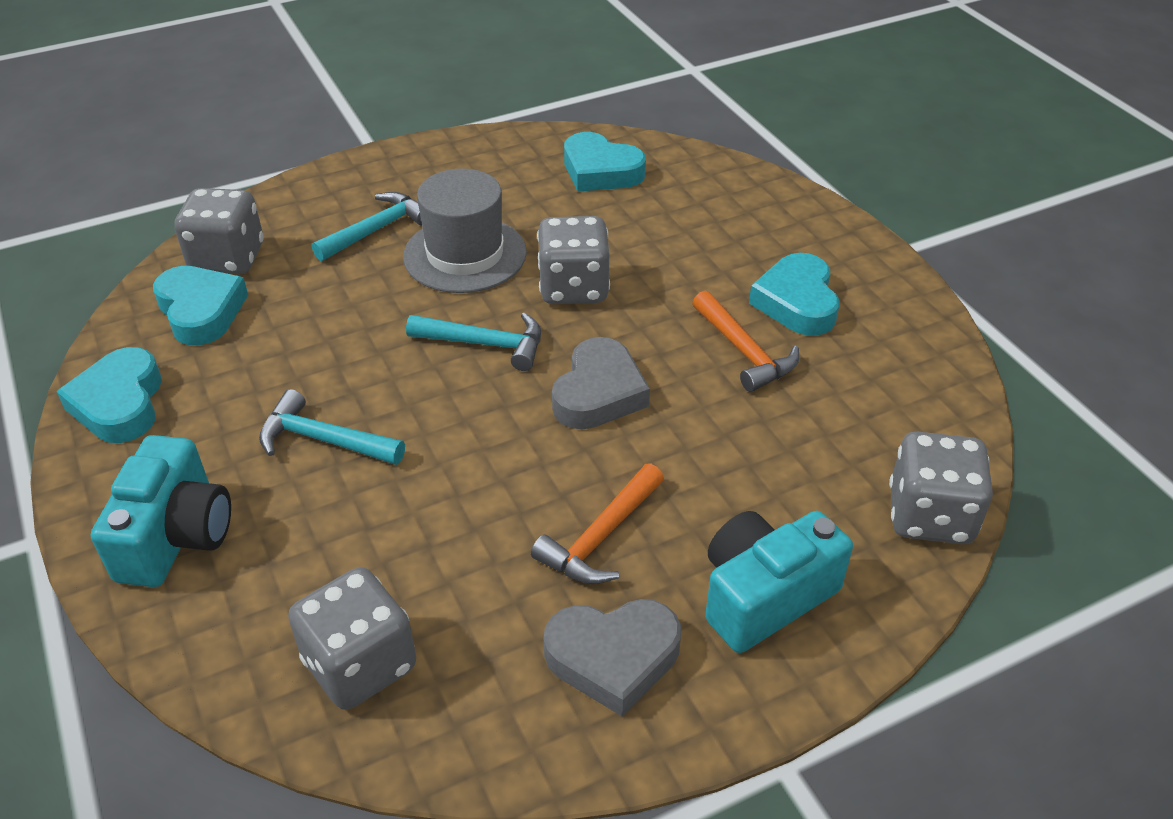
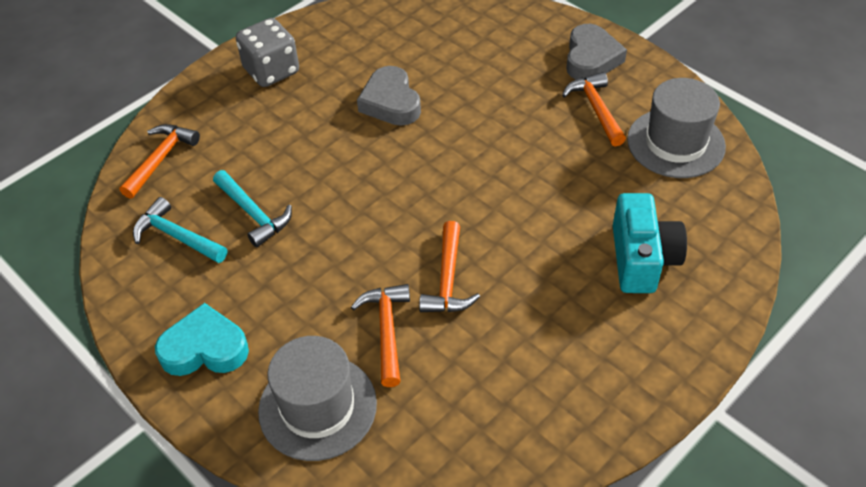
grey dice: [174,188,264,274] [288,567,416,710] [537,216,610,304] [889,432,993,544] = 4 -> [236,18,299,87] = 1
grey hat: [403,168,527,293] = 1 -> [258,336,377,461] [627,78,726,178] = 2
orange hammer: [531,463,664,584] [692,291,799,392] = 2 -> [119,124,200,199] [351,284,410,387] [419,221,480,312] [562,72,626,146] = 4
turquoise camera: [91,435,231,587] [705,511,853,653] = 2 -> [613,193,687,293] = 1
turquoise hammer: [259,389,405,465] [312,192,422,261] [406,312,541,371] = 3 -> [133,197,227,263] [213,170,292,247] = 2
turquoise heart: [56,347,162,443] [153,266,248,345] [564,132,646,192] [749,253,840,336] = 4 -> [155,303,249,376] = 1

